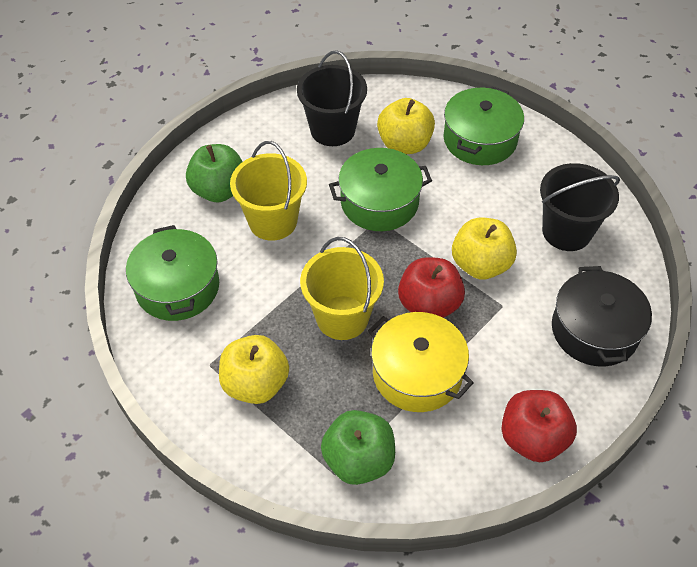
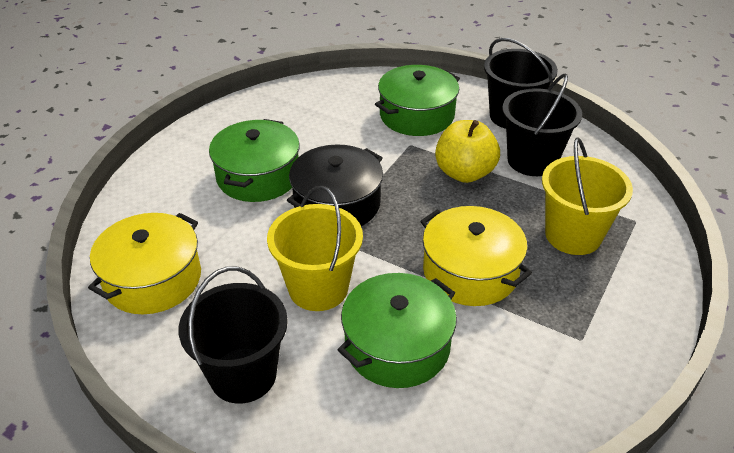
black bucket: [297,50,367,146] [540,163,620,251] = 2 -> [178,267,288,403] [484,38,558,129] [502,73,582,176] = 3
green apple: [186,144,243,202] [321,410,395,485] = 2 -> none = 0
red apple: [398,257,465,318] [501,390,577,462] = 2 -> none = 0
yellow apple: [219,335,289,404] [377,98,435,154] [452,218,517,280] = 3 -> [435,120,500,183] = 1
yellow pot: [368,312,473,412] = 1 -> [88,213,201,314] [420,206,532,306] = 2

